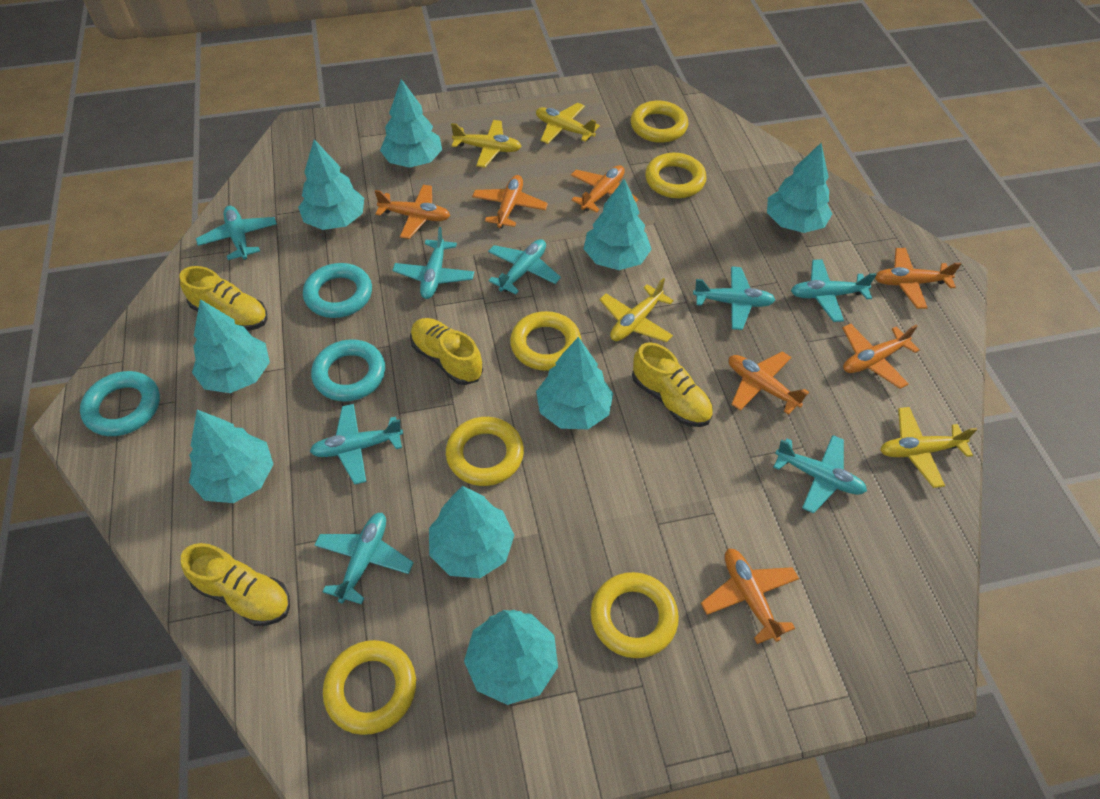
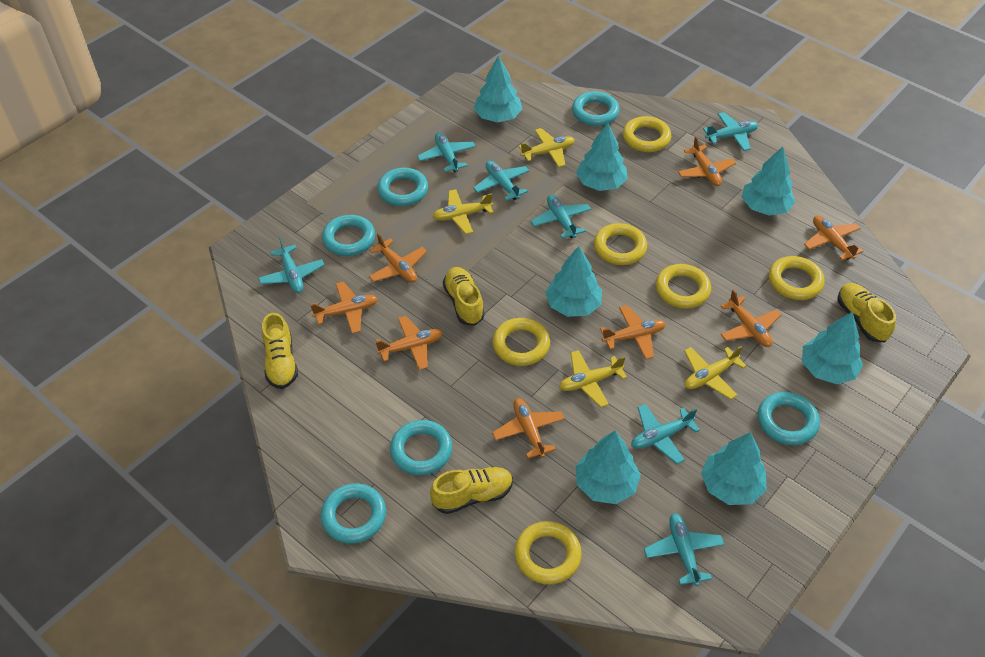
orange plane: [375,185,450,239] [472,175,548,228] [571,165,638,213] [701,549,799,644] [729,351,809,415] [843,324,920,389] [875,248,961,309] = 7 -> [310,282,378,334] [369,233,427,282] [376,316,443,370] [492,398,565,458] [600,305,666,359] [678,136,736,186] [721,290,781,347] [804,216,863,260] = 8
turquoise plane: [196,206,277,260] [310,404,403,485] [314,513,414,604] [393,227,474,299] [488,239,561,295] [693,266,775,330] [774,435,867,514] [791,259,877,322] = 8 -> [258,237,324,293] [417,132,476,173] [473,161,529,201] [531,195,591,239] [631,404,700,464] [644,513,724,586] [703,112,758,151] = 7
turquoise ring: [80,371,160,436] [303,263,372,318] [311,339,385,402] = 3 -> [320,483,386,544] [322,215,375,256] [377,168,428,206] [390,420,452,475] [572,91,619,126] [758,392,820,445] = 6
turquoise tree: [189,410,274,503] [192,299,270,393] [298,139,364,230] [380,79,442,168] [429,486,514,578] [464,610,558,705] [536,337,613,429] [584,179,652,270] [767,143,832,233] = 9 -> [474,56,522,122] [545,246,602,317] [576,123,628,191] [576,431,641,504] [701,432,767,505] [742,147,795,216] [802,311,863,384] = 7

